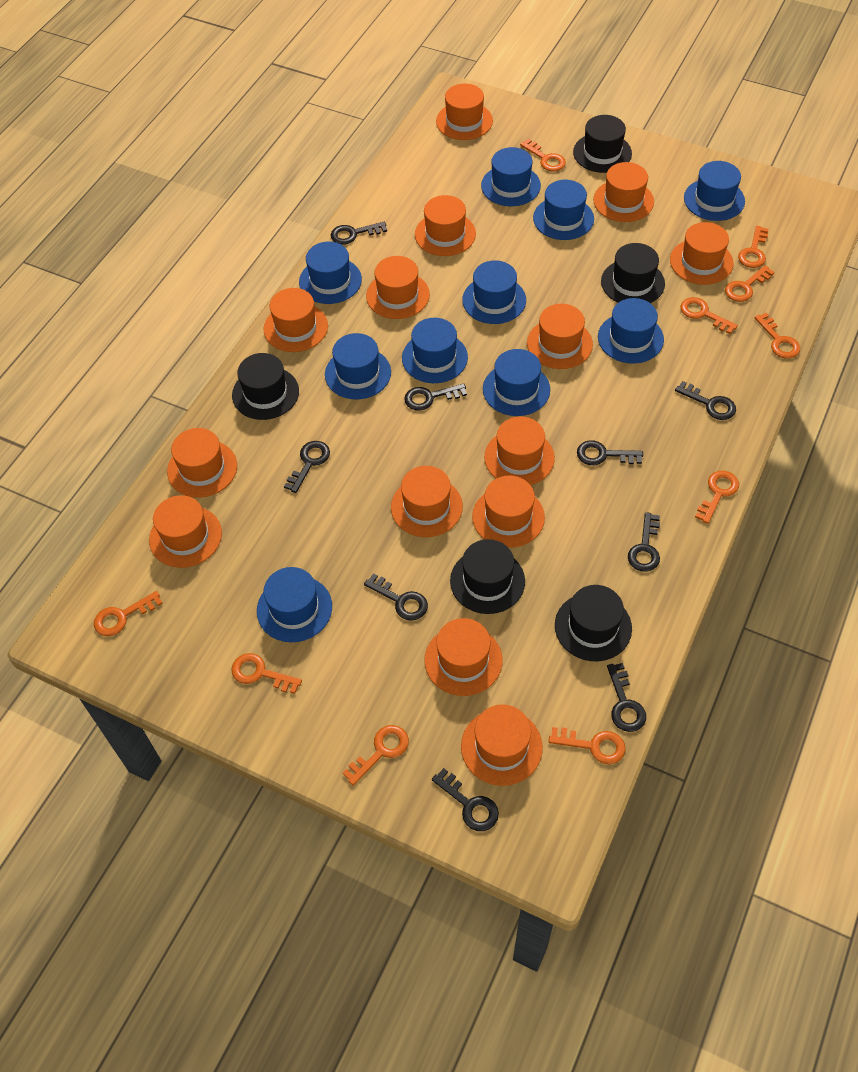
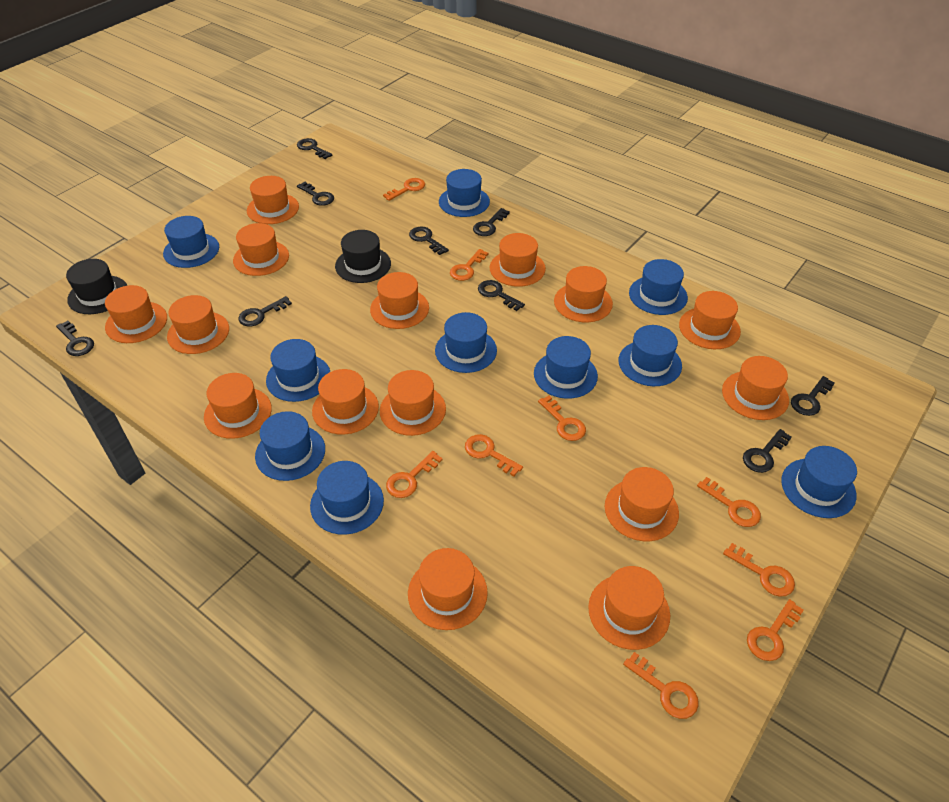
black hat: [232,353,299,420] [450,539,525,614] [555,585,632,661] [573,115,632,173] [601,243,665,303] = 5 -> [66,259,127,314] [335,230,391,283] = 2
orange hat: [149,495,222,568] [167,428,237,498] [264,288,328,352] [366,256,430,319] [391,466,463,537] [415,195,476,256] [424,618,502,696] [436,83,493,140] [461,704,543,786] [472,475,545,548] [484,417,555,485] [527,304,593,369] [593,162,654,222] [670,222,733,285] = 14 -> [105,285,167,343] [167,295,229,354] [204,373,272,439] [233,223,289,276] [247,176,299,224] [312,369,379,435] [370,272,429,329] [380,370,446,436] [408,548,488,630] [490,233,546,287] [554,266,613,322] [588,566,670,650] [605,467,679,541] [679,291,741,349] [722,356,789,420] = 15
orange key: [94,591,163,636] [231,653,302,694] [343,725,409,786] [520,139,566,172] [548,727,626,764] [681,297,738,334] [695,471,739,524] [725,265,774,302] [738,226,769,268] [754,313,800,359] = 10 -> [383,178,425,201] [386,451,443,498] [450,249,488,281] [465,434,523,476] [538,395,586,441] [623,652,699,719] [697,477,761,527] [723,543,795,597] [747,599,804,661] = 9

